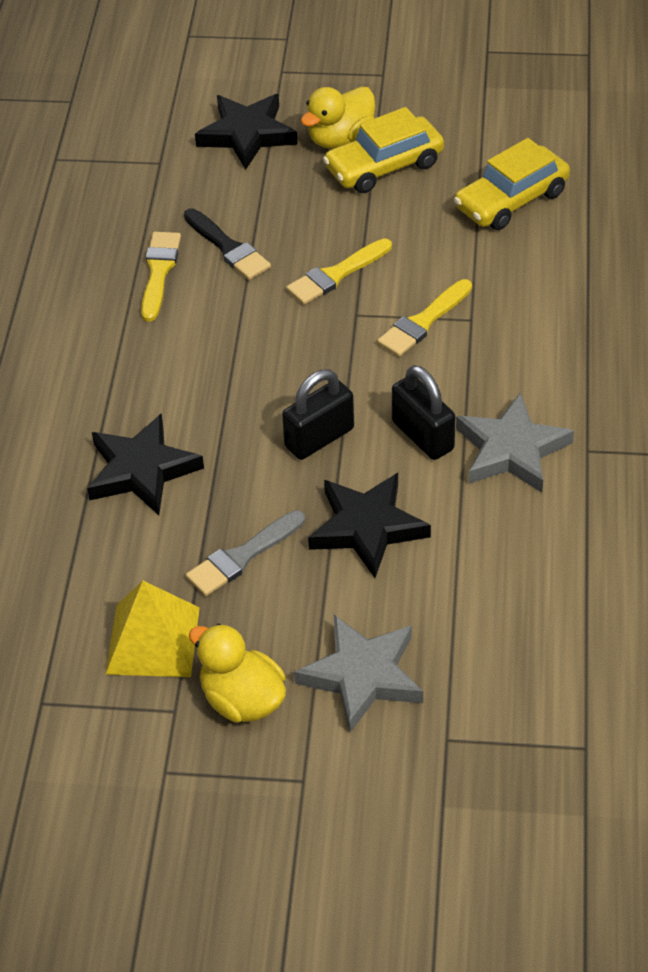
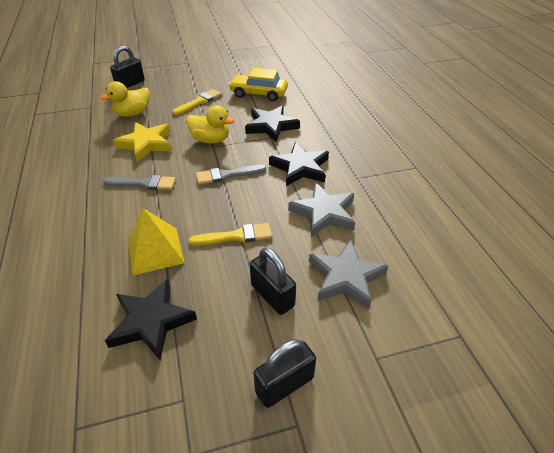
black brush: [184,208,271,280] = 1 -> none = 0
black padlock: [282,370,354,460] [392,365,455,460] = 2 -> [110,46,145,88] [250,248,296,315] [253,339,316,408] = 3
grey brush: [186,510,305,596] = 1 -> [103,175,176,190] [196,165,266,185] = 2
yellow brush: [141,232,181,322] [286,239,392,305] [377,279,472,357] = 3 -> [173,89,222,115] [189,223,272,246] = 2
yellow car: [323,107,444,193] [454,138,570,230] = 2 -> [229,68,288,101] = 1
yellow star: none = 0 -> [113,122,172,162] = 1

